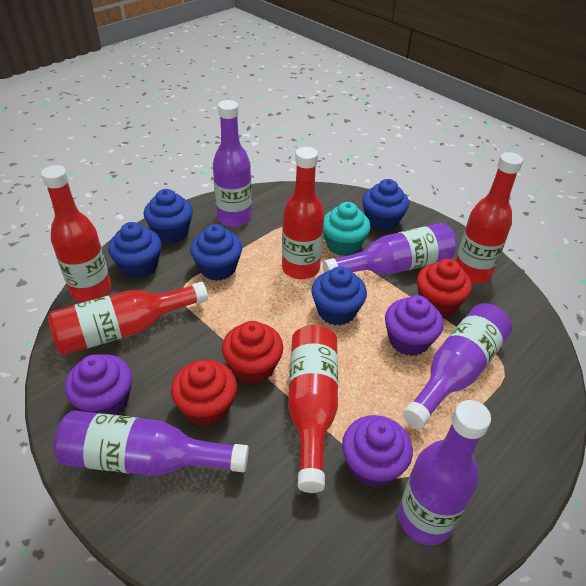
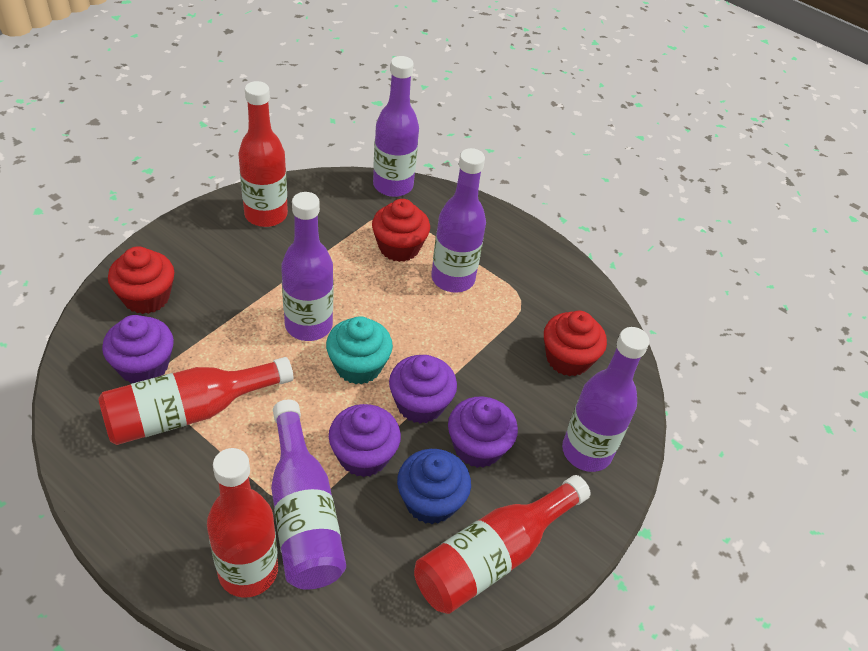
blue cupcake: [108,222,161,279] [144,189,193,243] [190,224,242,281] [311,266,367,326] [362,179,409,231] = 5 -> [397,449,471,524] = 1
purple cupcake: [65,354,132,415] [342,415,413,488] [385,295,443,356] = 3 -> [102,315,174,383] [329,404,401,477] [389,355,457,424] [448,396,518,468] = 4
red bottle: [41,165,111,302] [48,282,208,355] [282,147,325,279] [288,325,338,493] [455,152,523,283] = 5 -> [98,357,294,445] [207,448,278,597] [238,81,288,227] [414,475,590,614] = 4

